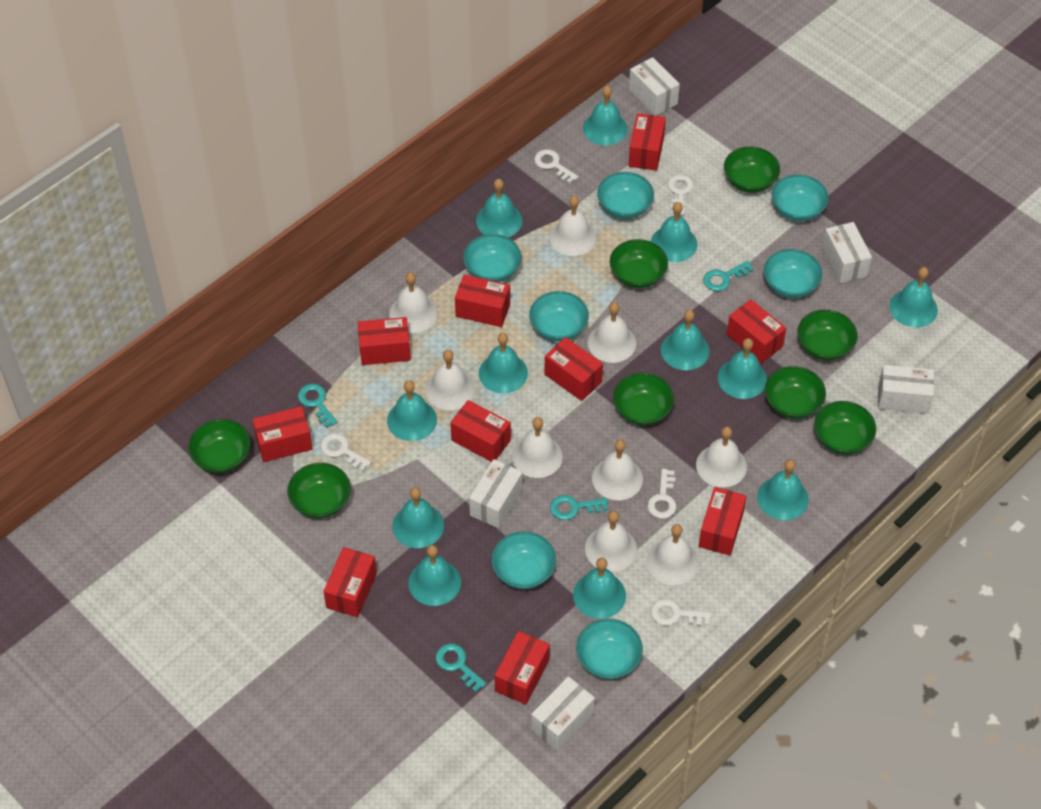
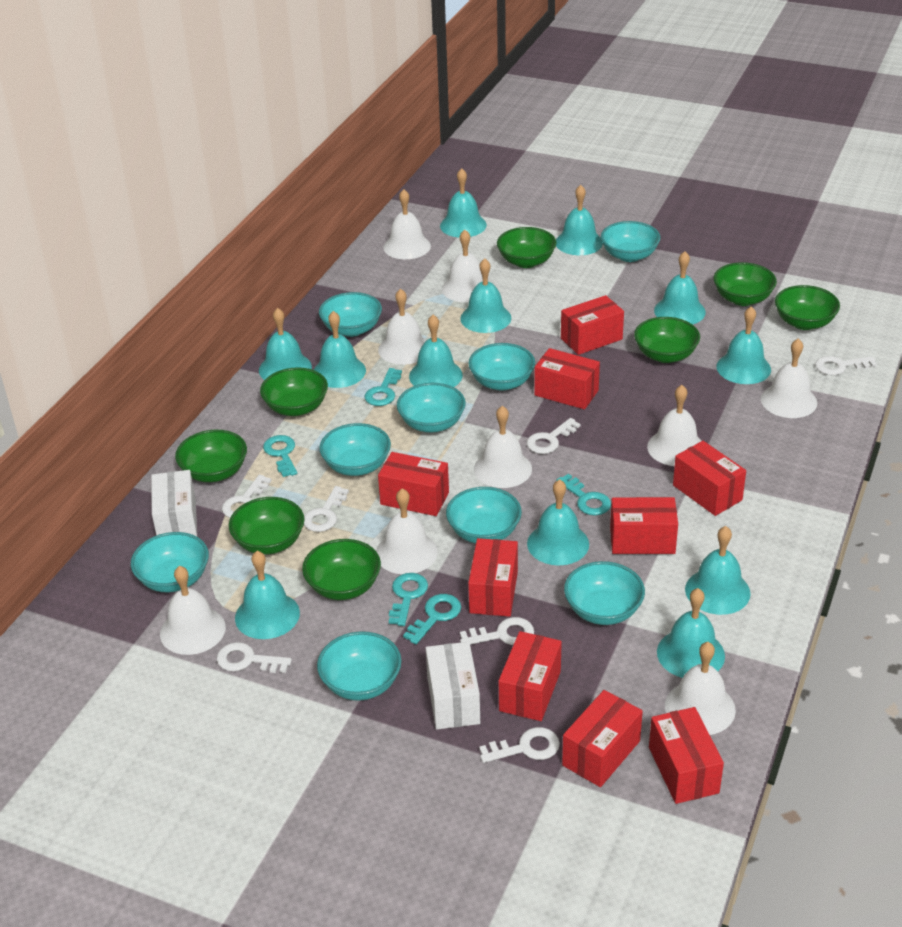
red box: [252,406,313,462] [323,547,377,617] [357,317,411,365] [450,400,511,462] [455,274,510,327] [495,631,550,705] [544,337,603,401] [628,113,666,171] [699,487,747,556] [727,299,786,363] = 10 -> [378,452,449,516] [468,538,518,617] [499,631,562,721] [534,348,600,409] [561,295,624,355] [562,690,643,787] [610,497,678,554] [649,707,724,804] [673,441,746,516] = 9
turquoise bowl: [463,234,521,282] [491,531,556,589] [529,291,589,342] [576,619,643,679] [597,172,654,219] [764,249,822,298] [772,174,829,222] = 7 -> [131,532,209,592] [317,632,402,701] [319,292,382,337] [319,423,391,476] [397,383,466,433] [446,487,522,544] [468,343,535,391] [564,561,645,625] [601,221,661,262] = 9
turquoise key: [298,384,337,428] [436,644,486,692] [550,495,608,520] [703,261,753,291] = 4 -> [263,435,297,477] [365,368,402,406] [389,573,428,626] [403,594,461,644] [556,474,611,516] = 5
white box: [469,459,523,528] [531,676,595,751] [629,57,680,116] [822,222,872,283] [878,365,934,414] = 5 -> [151,470,197,536] [426,642,480,729] = 2
white key: [320,433,371,471] [534,149,578,183] [647,469,676,519] [651,599,712,626] [668,174,694,215] = 5 -> [217,642,292,673] [222,475,272,518] [304,486,349,532] [460,617,534,645] [479,727,560,763] [527,418,581,454] [815,356,877,375] = 7

